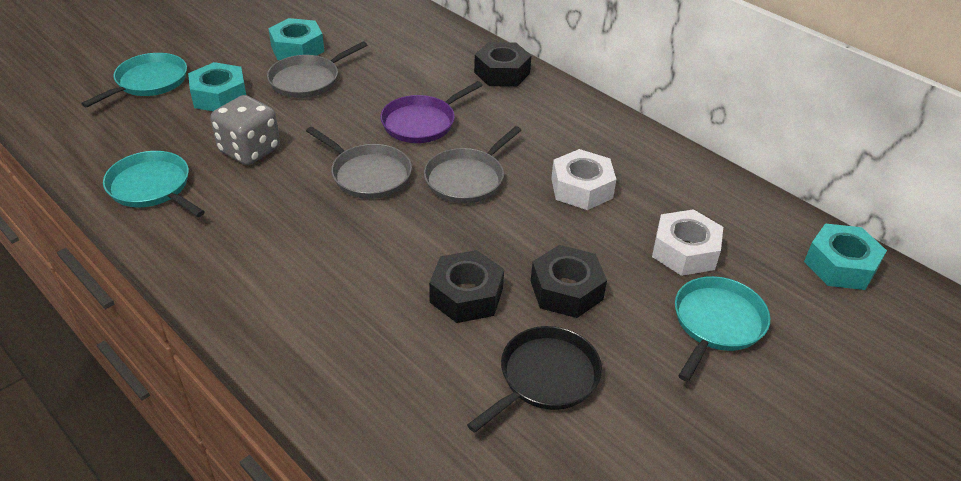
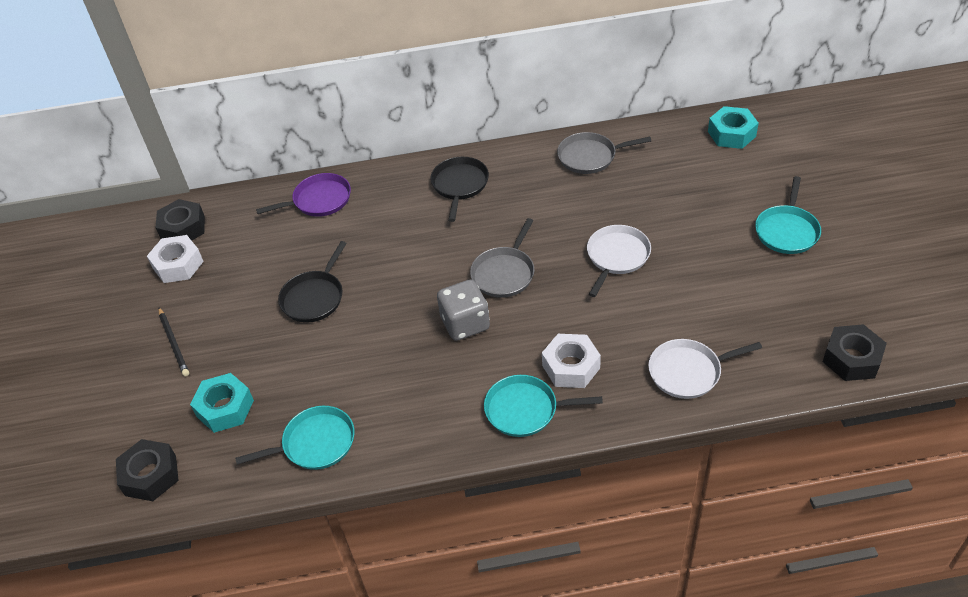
black pan: [467,326,602,433] = 1 -> [278,241,347,323] [430,157,489,222] = 2
black pencil: none = 0 -> [159,307,189,376] = 1
grey pan: [267,41,368,98] [306,127,412,199] [424,126,521,204] = 3 -> [470,218,535,298] [557,132,651,174] = 2
turquoise nut: [188,62,246,111] [268,18,324,60] [804,223,887,290] = 3 -> [190,373,254,433] [708,106,759,149] = 2
white pan: none = 0 -> [587,225,651,297] [648,339,762,399] = 2

